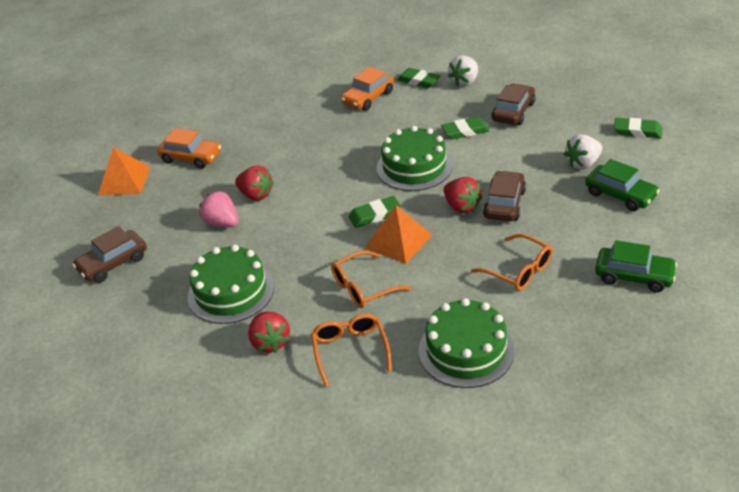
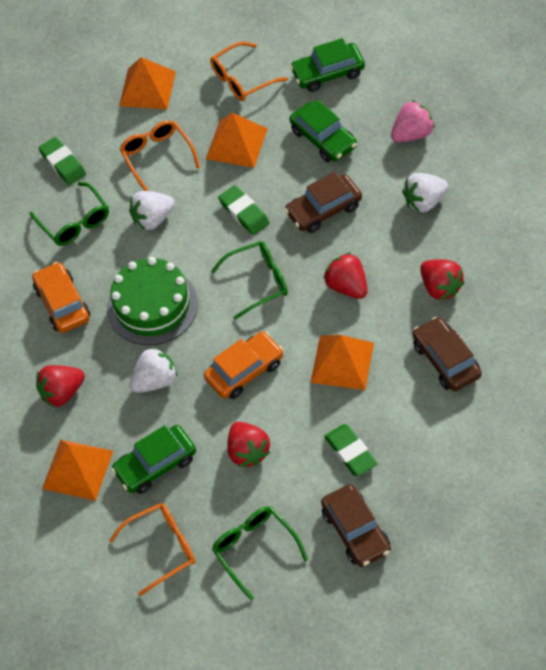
green cake: [188,245,274,324] [377,126,453,191] [419,298,515,388] = 3 -> [107,257,198,345] = 1
green car: [585,159,660,211] [595,240,677,293] = 2 -> [111,425,196,494] [289,100,357,162] [290,38,365,92] = 3
green eraser: [349,196,401,228] [397,68,441,88] [441,117,490,139] [614,118,662,138] = 4 -> [38,137,86,185] [218,185,270,235] [324,424,378,476] = 3
green glasses: none = 0 -> [30,182,109,246] [211,241,288,320] [212,507,308,601] = 3
orange pyramid: [98,147,150,196] [365,205,432,264] = 2 -> [42,440,113,501] [119,57,176,109] [206,113,268,168] [310,335,374,390] = 4
red strawberry: [235,166,274,201] [248,311,290,353] [444,177,483,213] = 3 -> [36,365,85,407] [227,422,270,467] [323,253,368,299] [420,259,464,300] = 4
white strawberry: [448,55,478,86] [564,134,602,169] = 2 -> [129,191,175,230] [130,347,178,393] [402,173,448,213] = 3

